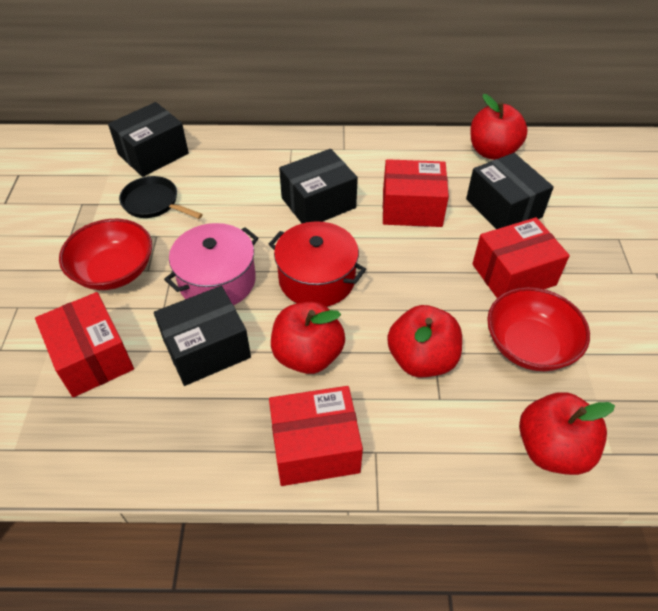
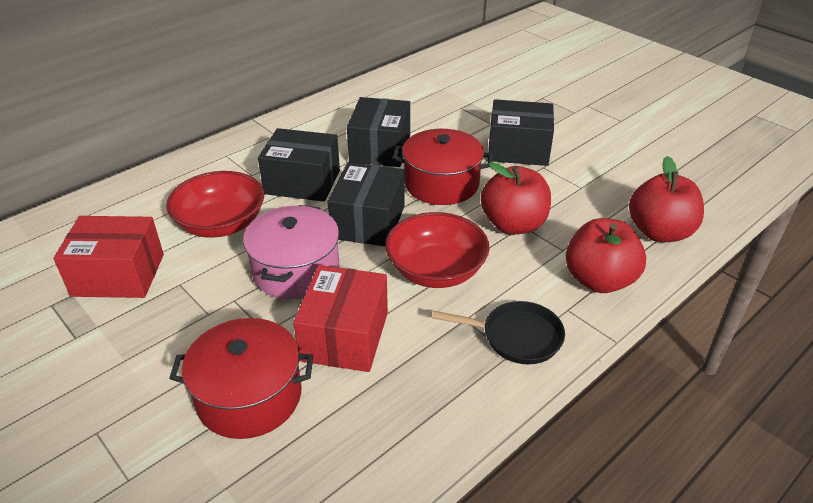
red apple: [271,302,345,374] [387,305,462,377] [470,94,528,160] [519,392,615,475] = 4 -> [481,162,551,234] [566,218,646,293] [629,156,704,242] = 3
red box: [35,292,134,397] [269,386,363,486] [383,159,449,227] [473,217,570,298] = 4 -> [53,216,164,298] [293,265,388,372] = 2
red pot: [269,221,366,307] = 1 -> [169,318,313,439] [393,129,493,205] = 2

